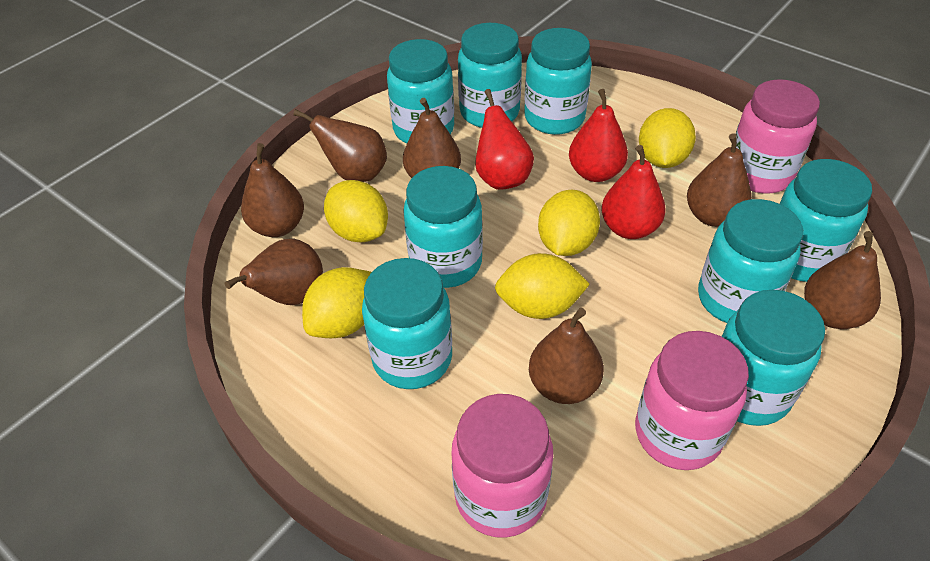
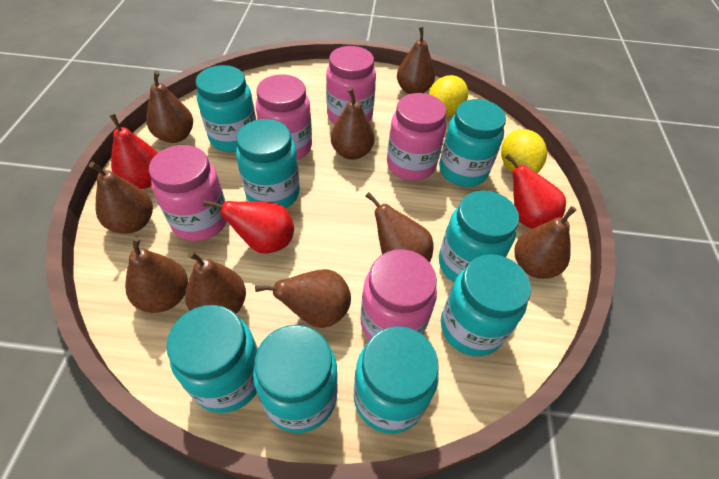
brown pear: [224,239,323,305] [241,143,304,237] [293,109,387,182] [403,98,461,178] [529,308,604,404] [687,133,752,227] [804,231,881,329] = 7 -> [89,162,153,234] [125,236,188,313] [146,71,193,143] [185,251,246,314] [255,269,351,328] [331,88,375,160] [365,192,433,262] [397,27,435,94] [514,206,576,279] = 9
pink jar: [451,394,553,538] [635,331,749,470] [736,79,820,193] = 3 -> [149,145,227,241] [256,74,312,160] [326,46,376,124] [360,249,437,340] [387,93,446,181] = 5
yellow lemon: [302,267,371,338] [324,180,388,242] [495,253,590,319] [538,189,600,256] [639,108,696,168] = 5 -> [429,75,468,117] [501,129,547,173] = 2

